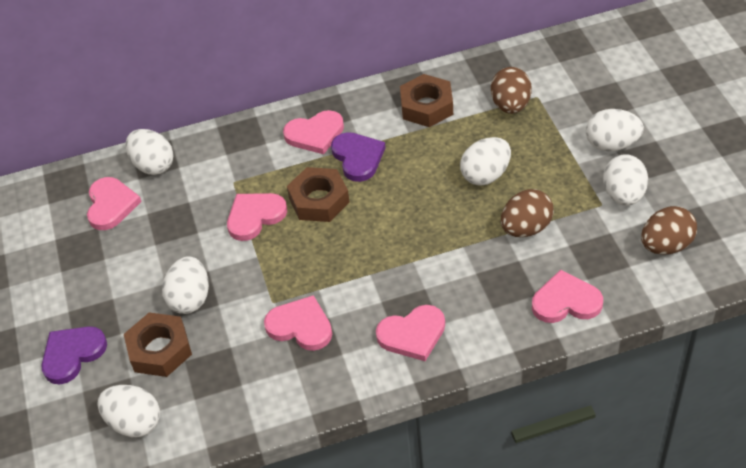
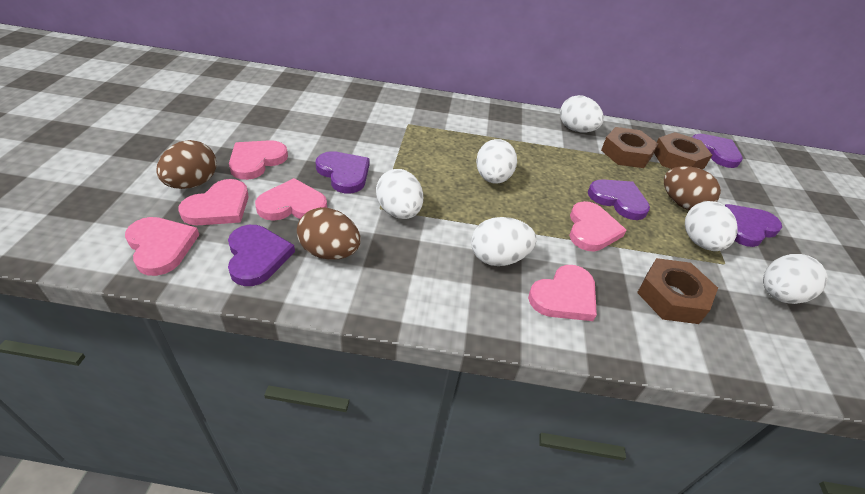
purple heart: [41,326,107,384] [331,132,386,182] = 2 -> [228,225,295,286] [315,151,370,193] [588,179,650,220] [692,134,743,168] [725,204,782,247] = 5

